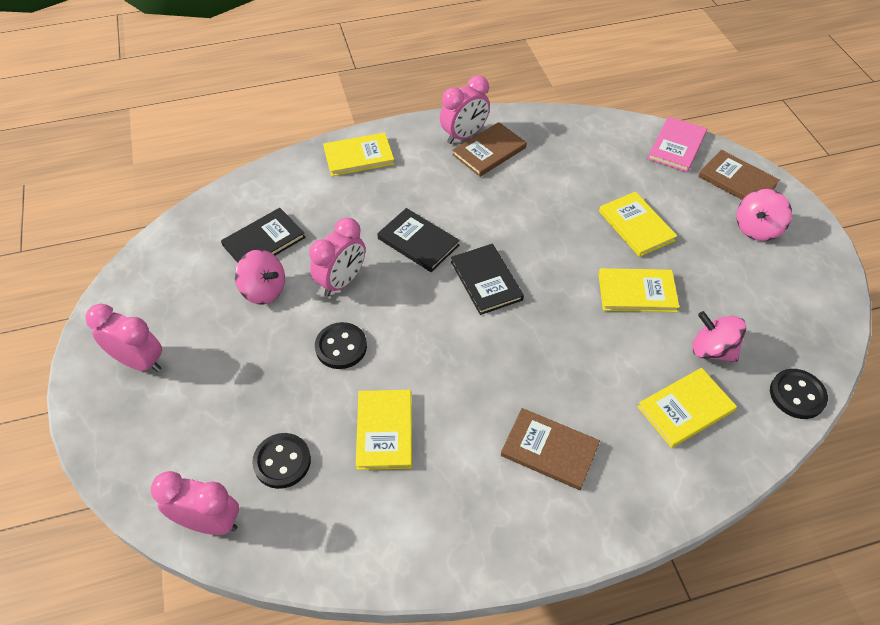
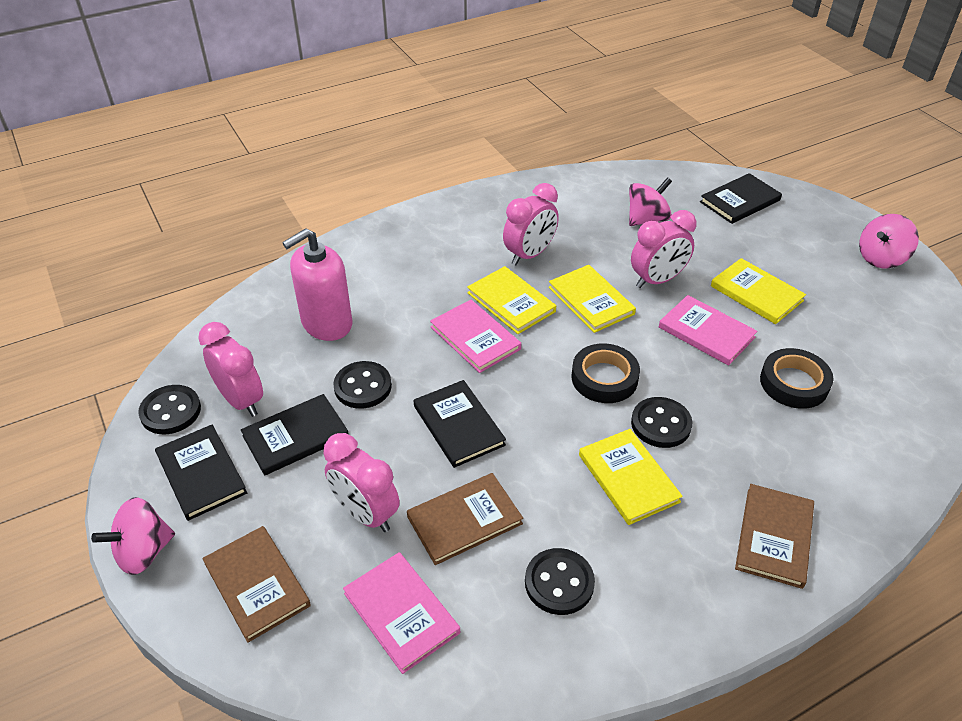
black book: [221,208,306,263] [377,208,460,272] [451,244,524,315] = 3 -> [155,425,247,521] [241,394,349,476] [414,380,506,468] [700,173,782,224] = 4
black button: [252,433,311,489] [315,322,367,369] [770,369,828,419] = 3 -> [138,385,201,434] [333,361,392,409] [525,548,595,615] [631,397,692,448] = 4
black tape: none = 0 -> [571,343,640,403] [760,348,834,409] = 2
pink book: [648,116,707,172] = 1 -> [343,552,460,674] [430,300,521,373] [659,295,757,366] = 3
pink soap dispenser: none = 0 -> [282,228,353,341] = 1
yellow book: [323,132,394,176] [356,390,412,470] [598,268,679,312] [599,192,677,257] [637,368,737,448] = 5 -> [467,266,556,334] [549,265,636,333] [579,429,683,525] [711,258,806,324] = 4

